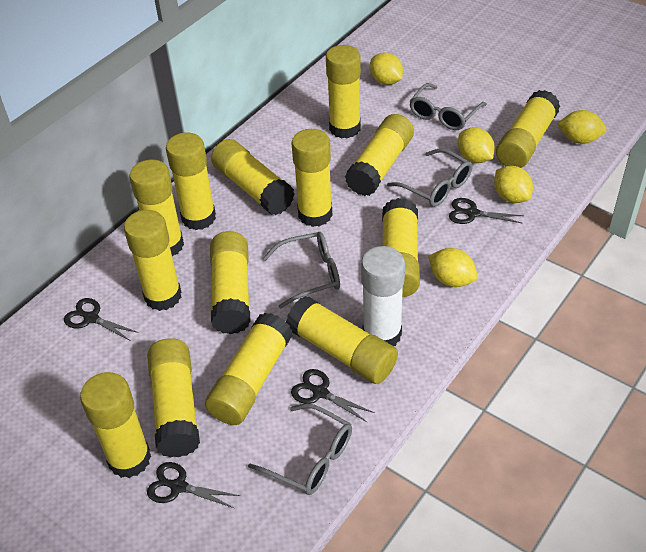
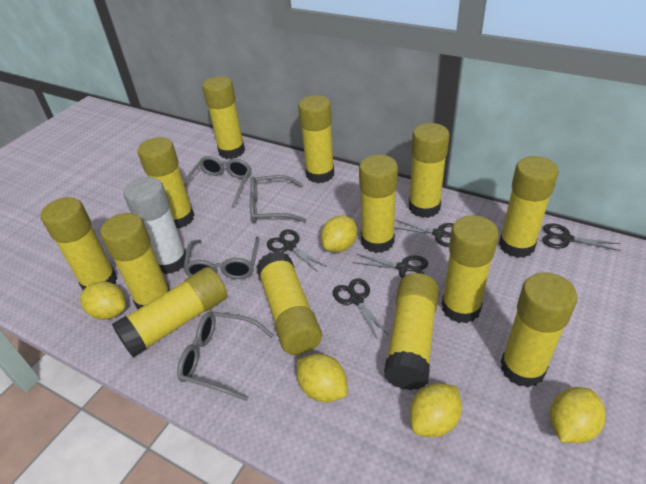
black scissors: [64,298,139,341] [147,462,240,508] [291,369,375,422] [449,198,524,224] = 4 -> [267,229,327,272] [333,278,389,340] [353,254,428,278] [394,220,454,247] [542,223,621,251] = 5
yellow glue stick: [80,372,151,478] [124,210,181,311] [129,160,184,257] [147,338,200,458] [166,132,216,230] [205,313,292,425] [210,231,251,334] [211,139,295,215] [286,296,398,384] [291,129,333,227] [326,45,361,139] [345,114,414,196] [382,198,420,297] [496,90,560,168] = 14 -> [41,197,117,290] [100,213,170,310] [112,267,227,357] [138,137,194,228] [202,76,245,159] [257,251,322,355] [298,95,334,183] [359,155,398,253] [384,273,439,390] [409,123,450,218] [442,215,499,323] [499,156,559,258] [501,272,578,387] = 13

